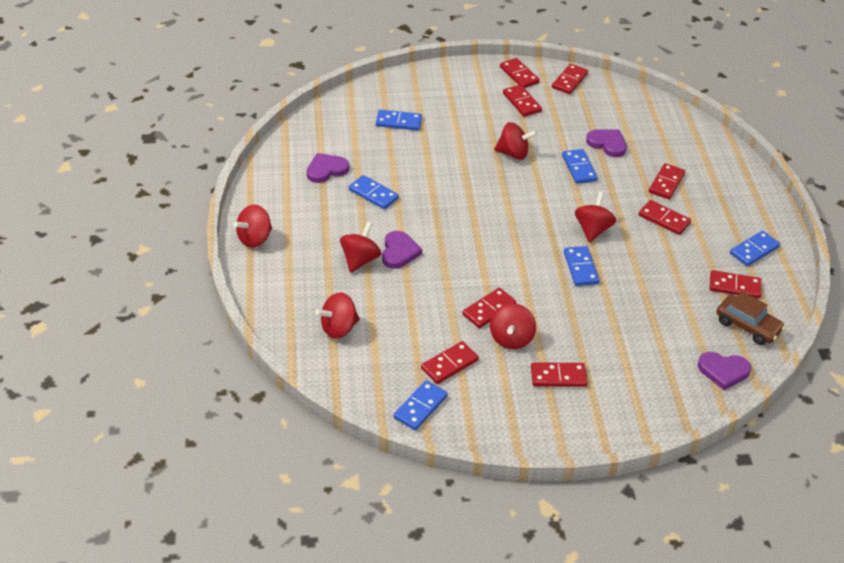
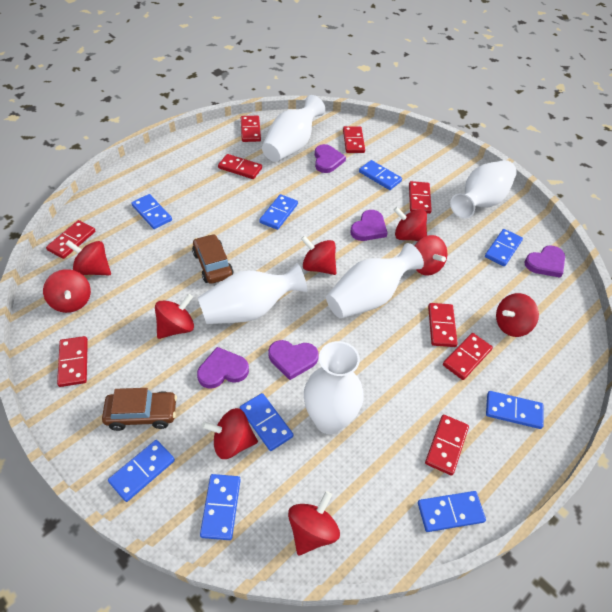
blue domino: [349,175,399,209] [376,110,422,130] [394,380,448,430] [562,149,598,184] [564,246,600,286] [730,231,780,266] = 6 -> [108,440,175,502] [131,194,172,229] [200,474,241,540] [240,393,293,451] [259,194,298,230] [359,160,402,190] [418,491,486,532] [485,229,523,266] [486,391,544,429] = 9
brown car: [716,291,785,345] = 1 -> [102,388,177,431] [192,234,234,284] = 2
purple heart: [307,153,349,183] [382,231,422,269] [586,130,627,157] [698,352,751,390] = 4 -> [197,347,249,389] [268,340,319,380] [315,144,346,173] [350,210,387,241] [524,245,565,278] = 5
red spinning top: [233,205,272,248] [315,292,360,339] [340,221,381,273] [490,303,536,349] [494,122,537,160] [575,192,616,242] = 6 -> [43,269,91,313] [65,240,111,275] [155,294,194,339] [202,408,258,459] [288,491,340,556] [301,235,336,275] [394,207,427,241] [415,235,447,276] [496,293,539,337] = 9
white vase: none = 0 -> [198,263,307,324] [262,95,325,162] [304,341,364,434] [326,243,424,319] [450,160,517,219] = 5

